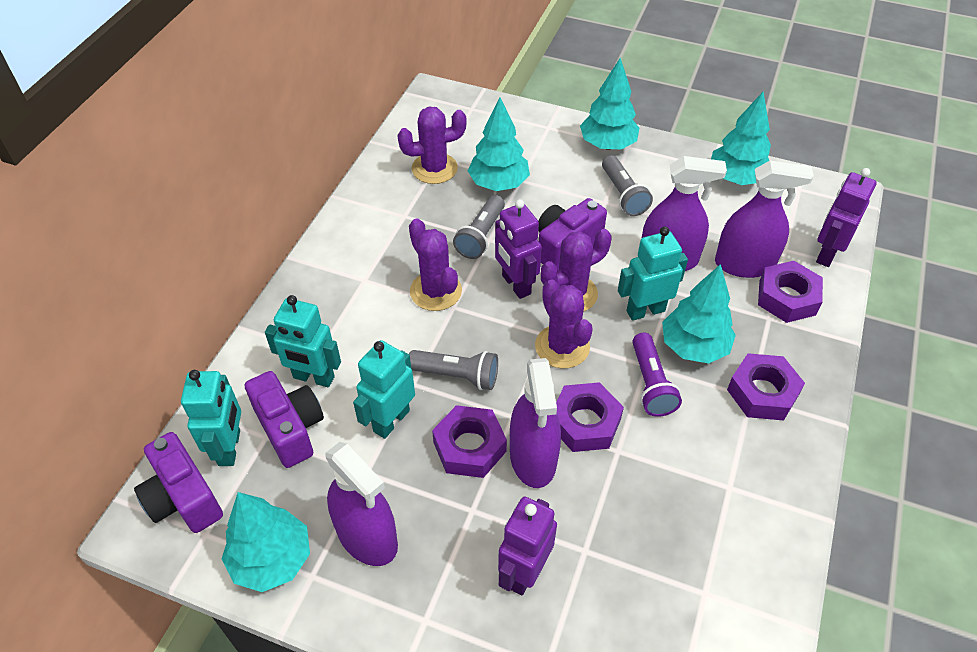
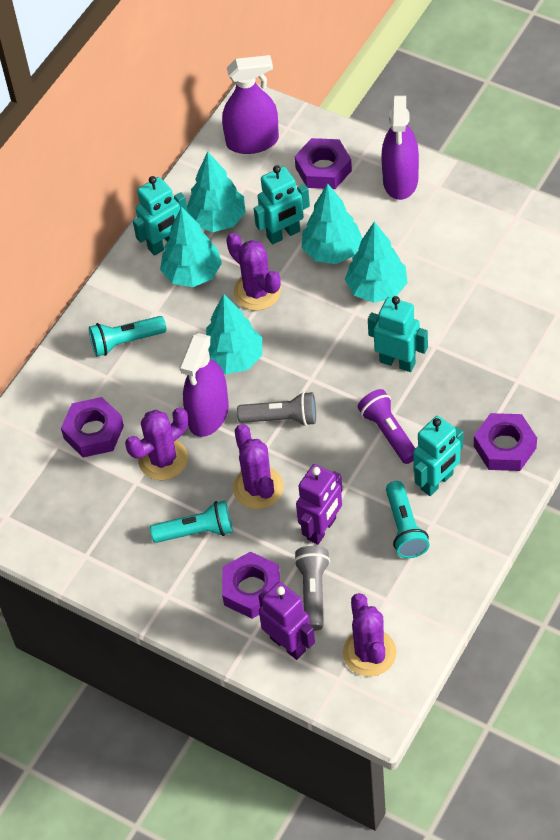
grey flashlight: [409,350,498,390] [453,195,505,259] [602,155,653,216] = 3 -> [237,392,316,426] [294,546,330,631] = 2
purple camera: [134,432,223,533] [245,371,324,468] [538,198,607,270] = 3 -> none = 0
purple robot: [495,199,542,299] [498,496,557,595] [816,168,876,267] = 3 -> [258,582,315,660] [296,464,342,545] = 2
purple spray bottle: [325,442,398,566] [510,358,561,488] [641,156,727,271] [715,160,814,278] = 4 -> [179,333,229,437] [222,55,279,154] [381,95,419,200] = 3
turquoise flashlight: none = 0 -> [89,316,167,356] [150,501,233,543] [386,481,429,558] = 3

